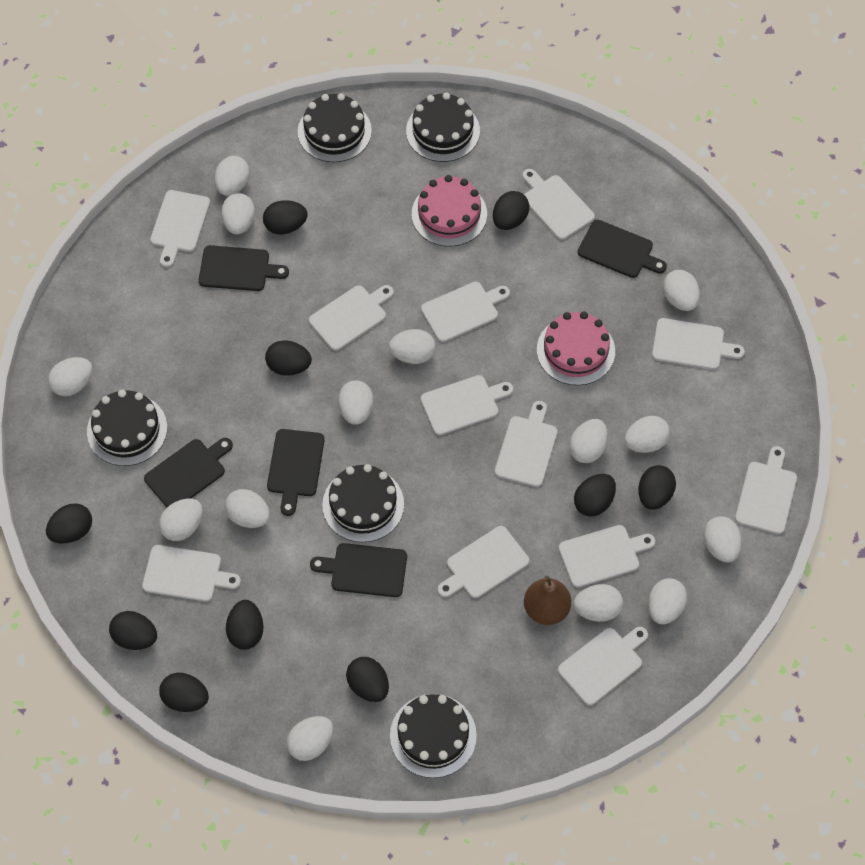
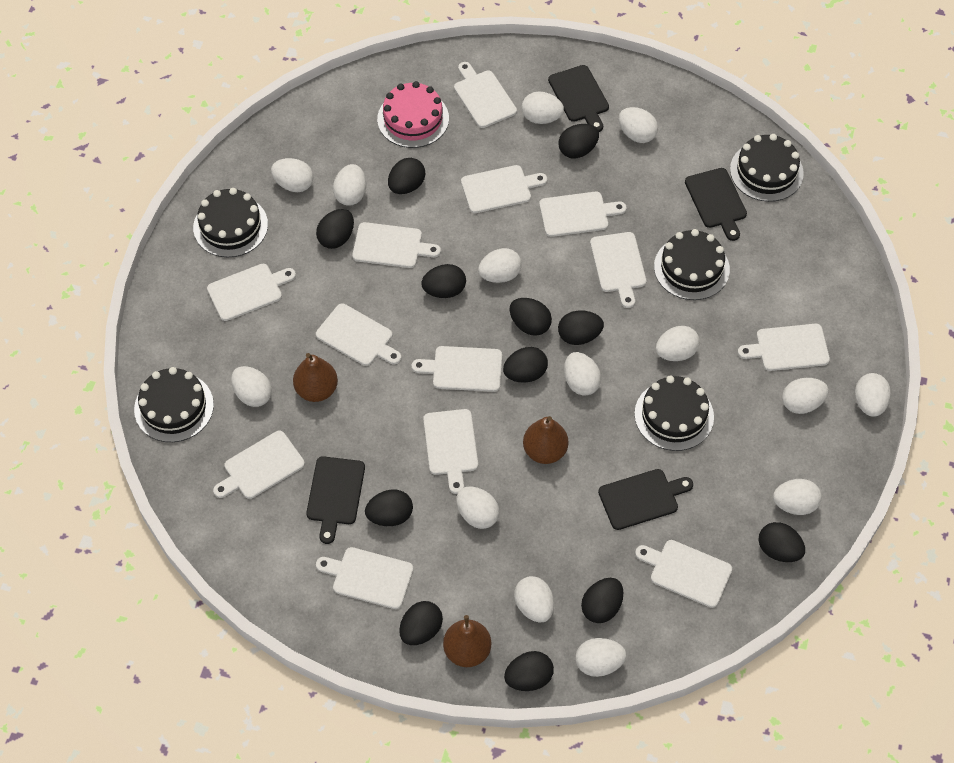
black cutting board: [144,438,233,507] [199,245,289,291] [267,429,325,516] [310,543,407,597] [578,220,667,278] = 5 -> [306,456,365,544] [548,65,609,132] [598,469,693,530] [685,168,747,241] = 4
black egg: [46,503,92,543] [109,611,157,650] [159,673,209,712] [226,600,264,650] [263,200,308,235] [265,340,312,376] [346,657,389,702] [493,191,529,230] [574,474,616,516] [638,465,676,510] = 10 -> [316,209,354,249] [365,489,413,526] [388,158,425,194] [399,601,443,645] [421,264,466,298] [503,347,548,383] [504,651,554,691] [510,298,552,336] [558,124,599,159] [558,311,604,345] [581,578,623,623] [758,522,805,562] = 12
brown pear: [524,576,571,625] = 1 -> [293,353,338,402] [443,615,491,667] [523,416,568,464] = 3
pink cake: [412,175,487,247] [537,311,615,386] = 2 -> [377,81,449,148] = 1
white cutting board: [142,545,241,602] [150,190,210,267] [309,285,394,351] [421,282,510,342] [421,375,513,435] [438,526,529,598] [495,401,557,487] [522,169,595,240] [558,627,648,705] [559,525,656,588] [652,318,745,370] [735,446,797,534] = 12 -> [207,264,296,321] [213,431,305,499] [316,303,401,366] [316,547,413,609] [352,222,441,268] [412,346,502,392] [423,409,478,494] [454,62,517,128] [461,165,547,213] [539,192,626,237] [590,232,646,308] [635,540,732,608] [738,324,830,371] = 13

